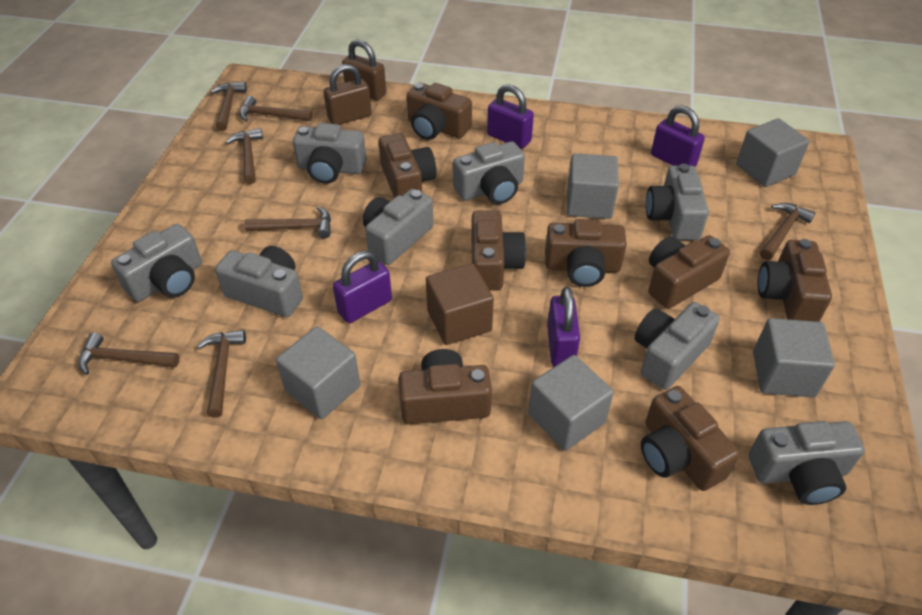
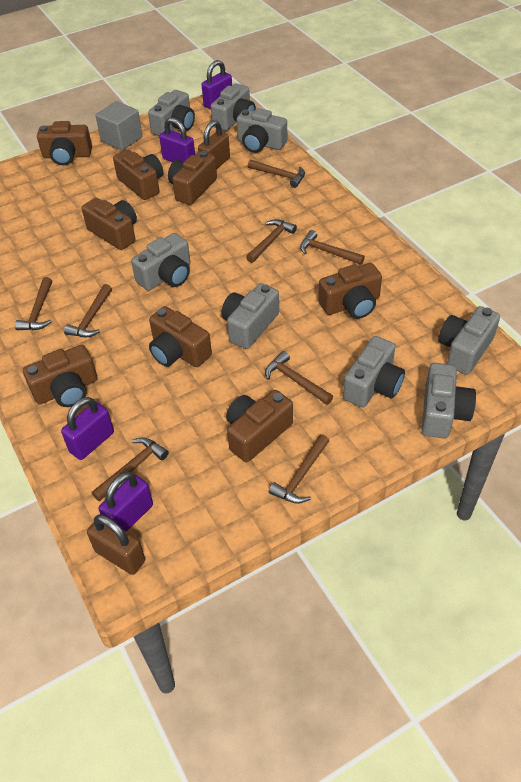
brown cube: [426,263,494,345] = 1 -> none = 0
brown hammer: [78,332,179,375] [197,330,246,418] [211,82,247,131] [226,128,263,184] [239,96,312,122] [245,207,331,238] [760,203,816,260] = 7 -> [15,277,52,330] [64,284,112,337] [92,437,169,501] [246,219,297,263] [248,160,305,188] [265,351,333,405] [269,434,329,504] [300,230,365,265] = 8
grey cube: [276,326,360,419] [528,355,614,451] [567,154,619,219] [736,118,810,187] [753,318,835,397] = 5 -> [95,101,143,151] = 1

